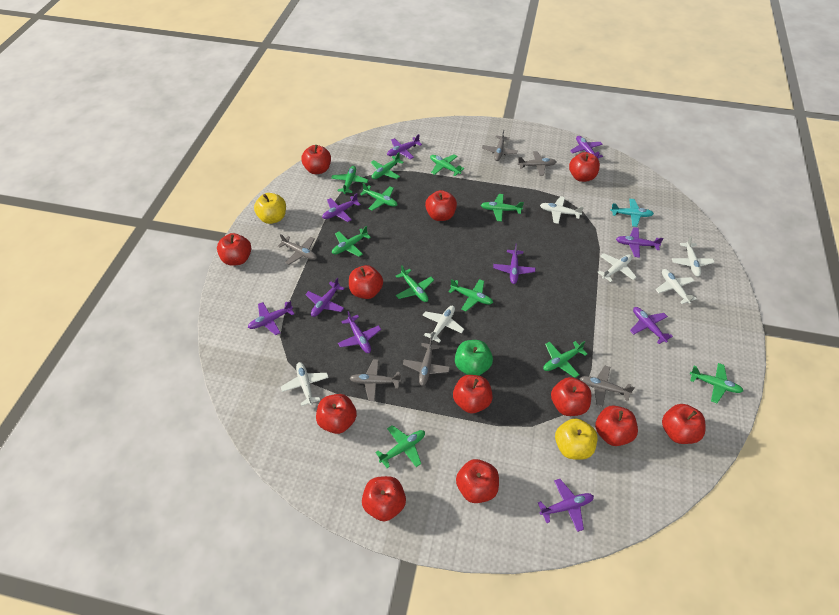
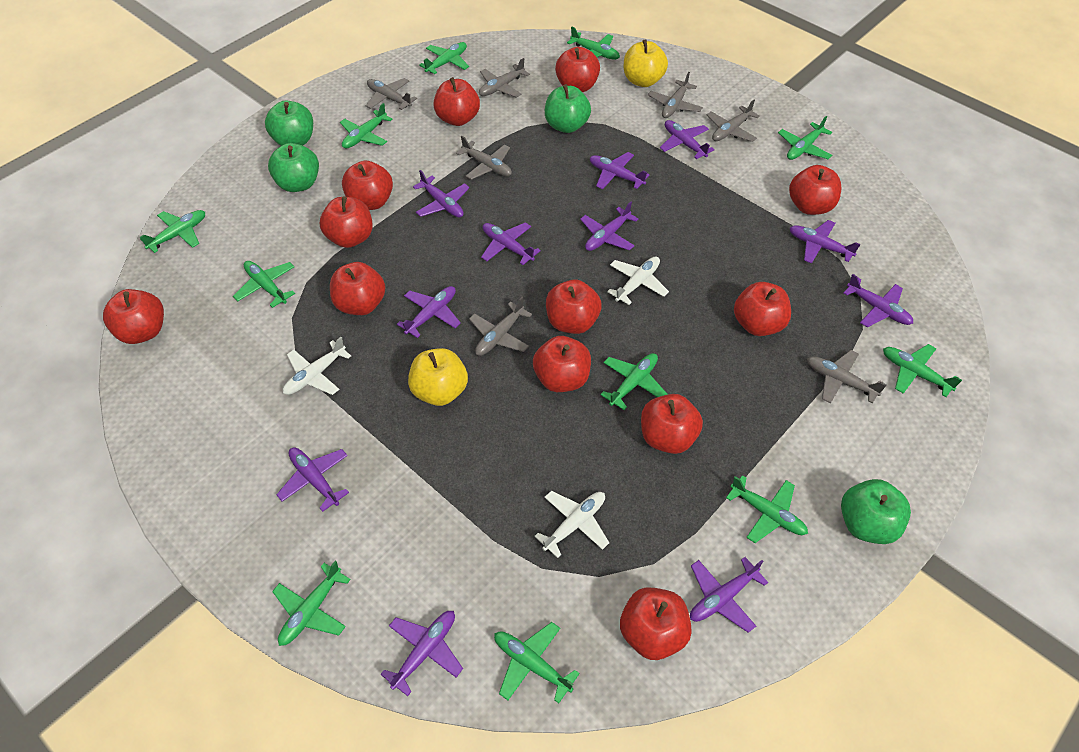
green apple: [455,340,493,376] = 1 -> [265,100,313,146] [268,143,319,192] [545,84,591,133] [841,479,911,544] = 4
grey plane: [278,234,317,265] [350,359,401,401] [403,337,450,386] [482,130,518,161] [517,151,556,176] [579,366,635,407] = 6 -> [366,78,417,110] [456,136,512,180] [469,297,532,356] [479,58,530,98] [648,72,703,118] [707,100,760,142] [807,350,886,404] = 7
purple plane: [248,301,294,335] [305,278,345,317] [322,193,361,222] [338,311,381,353] [387,134,422,159] [493,243,535,284] [538,479,594,532] [570,136,603,158] [616,227,664,258] [630,307,673,344] = 10 -> [276,447,349,512] [380,611,463,696] [397,286,461,338] [413,170,469,218] [481,222,541,265] [580,201,638,251] [590,152,650,189] [660,120,715,159] [690,557,768,633] [790,220,860,264] [843,274,913,327] = 11
turquoise plane: [611,199,654,227] = 1 -> none = 0
white plane: [281,362,329,406] [422,306,464,343] [540,196,584,224] [598,253,637,282] [655,269,697,304] [672,236,715,277] = 6 -> [283,337,351,395] [534,491,609,558] [607,257,669,305] = 3

